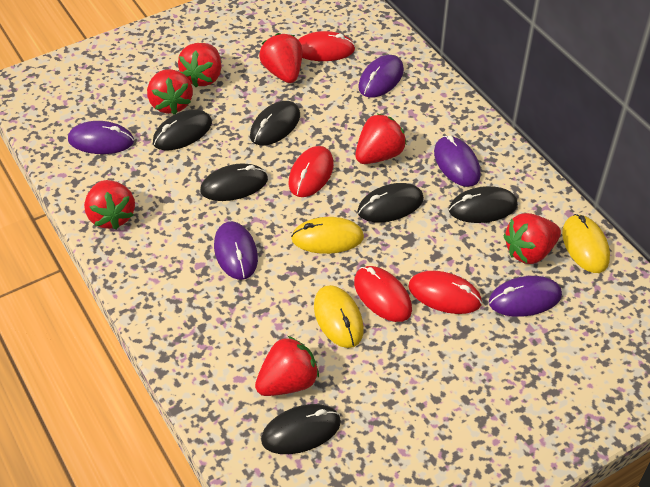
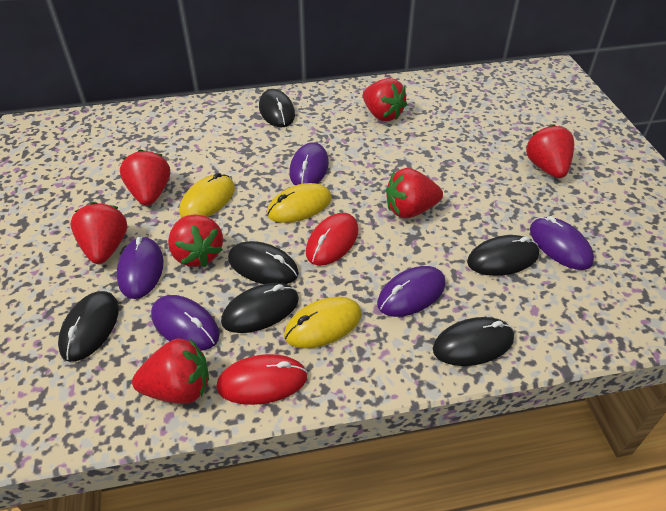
red mouse: [289,146,334,197] [298,31,355,61] [354,266,412,322] [408,271,482,314] = 4 -> [216,354,307,405] [306,213,359,266] = 2

